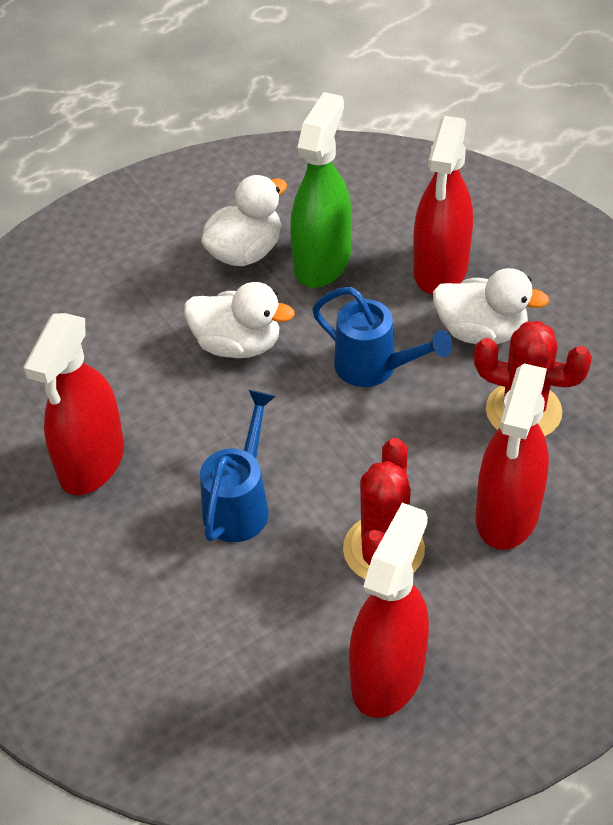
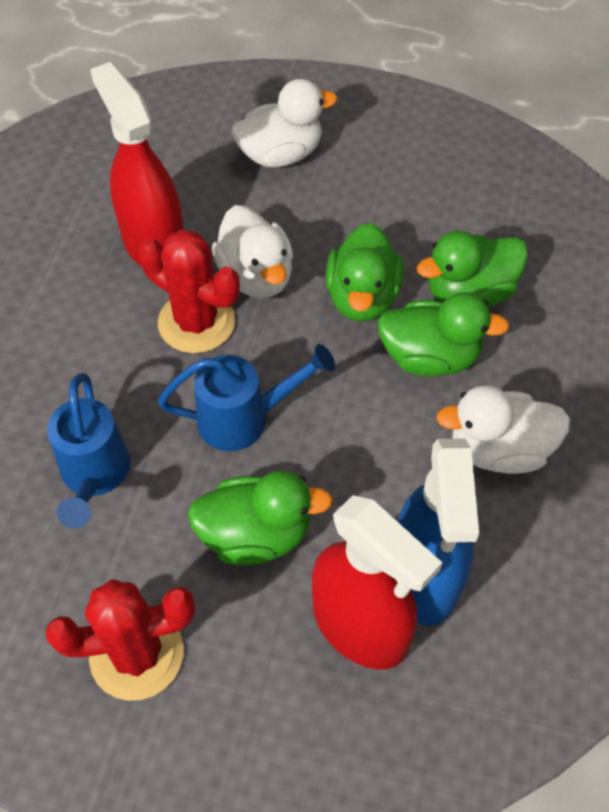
blue spray bottle: none = 0 -> [397,438,479,626] = 1
green duck: none = 0 -> [188,471,333,565] [326,223,404,322] [377,292,510,377] [417,231,528,307] = 4
green spray bottle: [290,92,352,288] = 1 -> none = 0
red spray bottle: [23,313,124,495] [349,503,429,718] [413,116,473,295] [476,363,549,550] = 4 -> [90,62,184,266] [312,495,442,670] = 2

